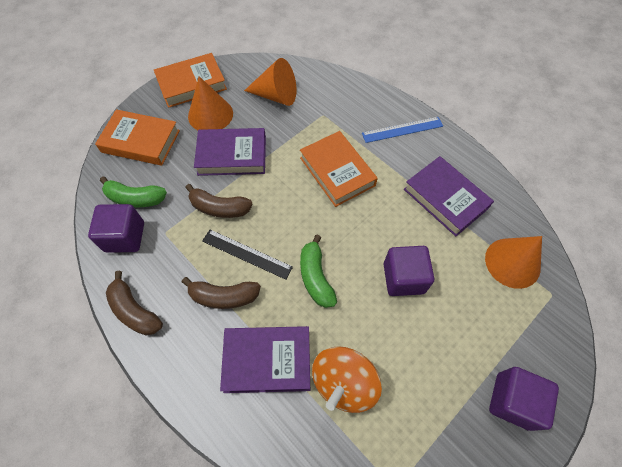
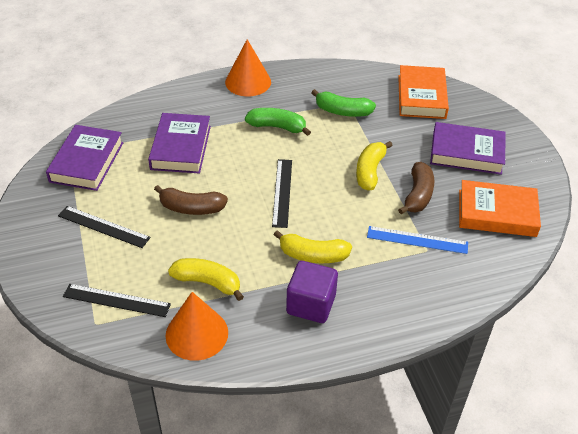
black ruler: [202,230,293,280] = 1 -> [58,206,151,248] [63,284,171,317] [272,159,292,228] = 3
brown banana: [106,271,163,335] [182,277,261,309] [185,184,253,218] = 3 -> [154,185,228,215] [398,162,434,215] = 2
orange book: [95,109,180,166] [154,53,227,108] [300,131,378,207] = 3 -> [398,65,449,119] [459,180,541,237] = 2
orange cone: [188,76,233,130] [244,58,296,106] [485,236,542,289] = 3 -> [165,292,228,361] [225,39,271,96] = 2
orange spinning top: [312,346,382,413] = 1 -> none = 0
purple cube: [88,204,144,253] [384,246,434,296] [489,367,559,431] = 3 -> [286,261,338,323] = 1
yellow banana: none = 0 -> [168,258,244,301] [274,230,352,263] [356,141,393,190] = 3

